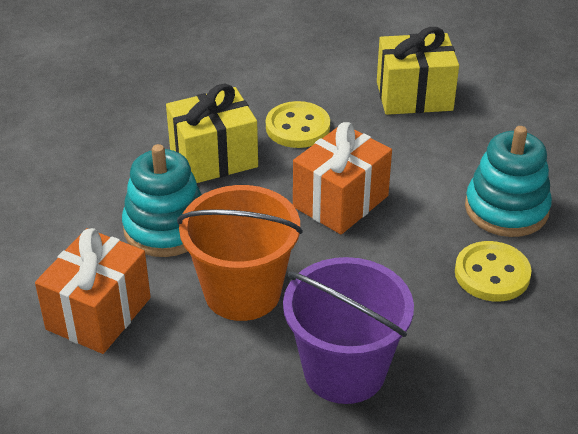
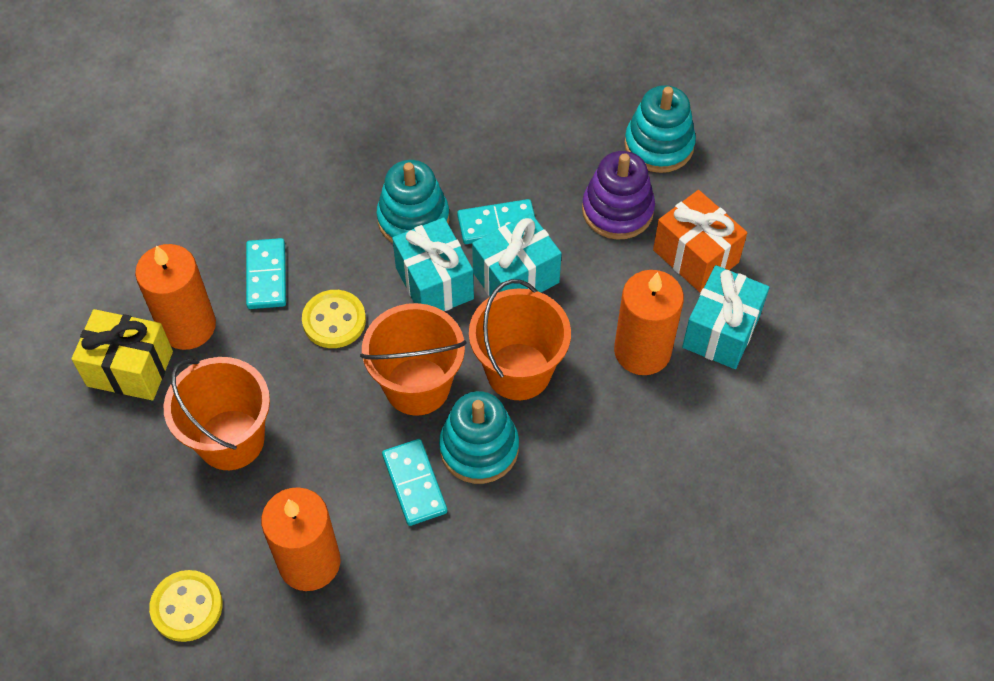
orange bucket: [177,185,303,321] = 1 -> [164,357,270,470] [360,303,466,416] [469,279,571,400] = 3
orange candle: none = 0 -> [135,244,216,350] [261,487,341,591] [614,270,684,375] = 3
orange gift: [35,228,151,354] [293,122,392,235] = 2 -> [653,190,747,292] = 1
purple bucket: [283,257,414,404] = 1 -> none = 0
purple stacking toy: none = 0 -> [582,151,655,240] = 1
turquoise domino: none = 0 -> [246,238,286,309] [382,439,447,526] [457,199,535,244] = 3
turquoise gift: none = 0 -> [392,218,474,311] [472,213,562,296] [682,265,770,369] = 3
turquoise stacking toy: [122,144,202,257] [465,126,552,237] = 2 -> [376,160,449,243] [439,391,519,484] [624,85,696,173] = 3
yellow gift: [166,83,258,183] [377,27,459,115] = 2 -> [71,309,173,400] = 1

